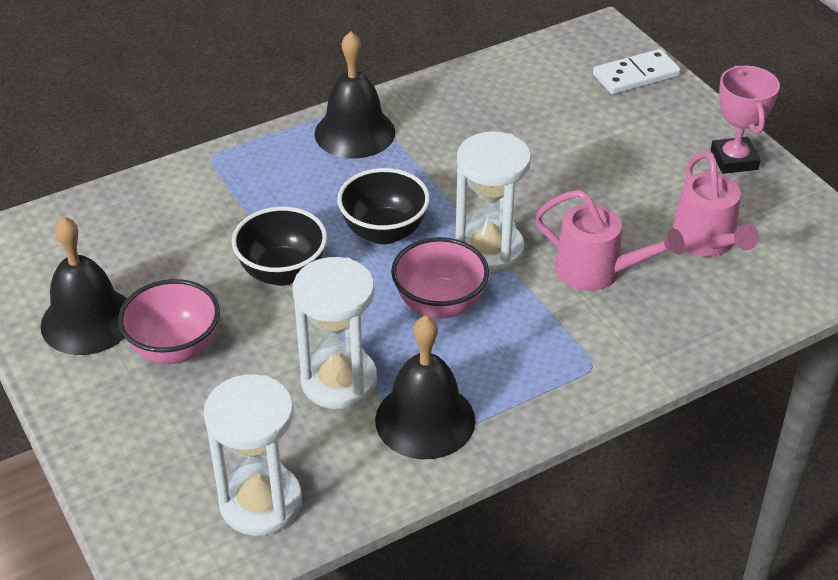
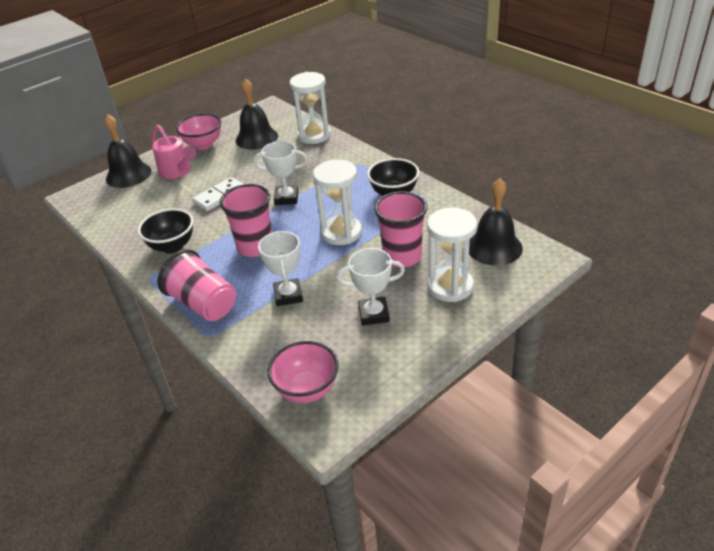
pink cup: none = 0 -> [158,250,236,321] [220,184,272,257] [374,191,427,267] = 3
pink trophy: [711,66,780,174] = 1 -> none = 0
pink watering can: [534,190,685,291] [672,151,759,257] = 2 -> [152,125,196,179] = 1
white trophy: none = 0 -> [253,141,308,205] [258,231,303,306] [337,248,405,326] = 3

